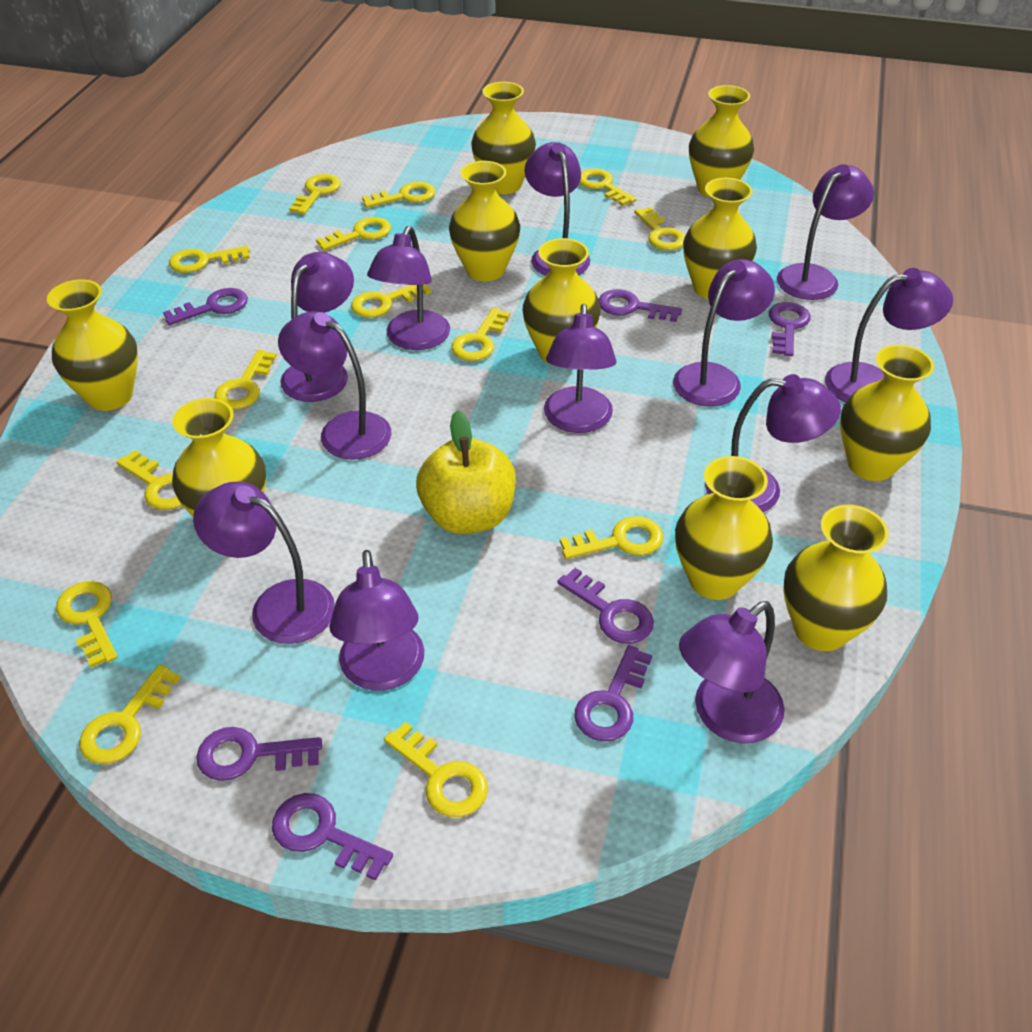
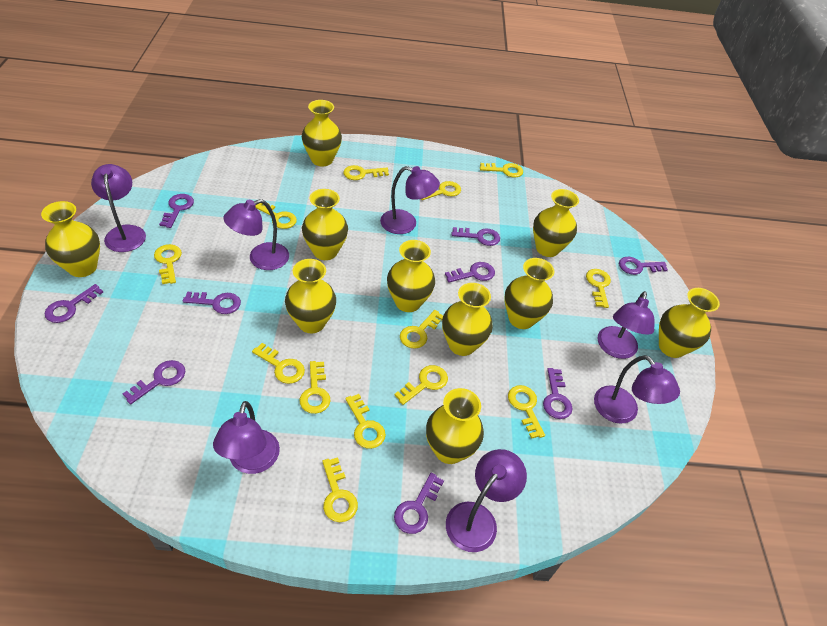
purple key: [163,288,248,325] [196,727,322,781] [272,793,393,881] [557,568,654,644] [575,645,653,742] [598,289,682,322] [769,302,811,356] = 7 -> [44,284,103,323] [123,360,186,404] [159,194,194,228] [183,291,241,314] [394,473,444,534] [445,262,495,283] [451,227,500,246] [543,368,573,419] [619,257,668,275] = 9
purple lamp: [193,482,335,644] [278,311,391,460] [280,252,354,402] [329,550,424,691] [367,226,450,350] [525,142,590,276] [544,304,617,433] [673,259,775,407] [679,601,785,743] [705,374,841,512] [777,164,874,300] [825,268,953,402] = 12 -> [91,164,146,252] [213,401,280,474] [223,199,289,270] [380,166,440,234] [446,449,527,552] [594,355,680,424] [597,291,655,359] = 7
yellow apple: [416,410,516,534] = 1 -> none = 0
yellow key: [56,581,118,668] [79,665,181,764] [116,450,182,510] [169,246,250,273] [215,350,277,409] [289,174,341,214] [316,217,391,251] [351,284,432,318] [362,182,435,208] [384,722,488,817] [451,308,510,361] [560,516,663,559] [579,169,636,206] [634,207,685,250] = 14 -> [154,244,182,284] [252,343,305,384] [255,203,297,229] [300,361,330,414] [322,457,358,522] [343,165,389,180] [345,394,386,449] [394,365,448,405] [400,310,443,349] [421,181,461,200] [480,163,523,178] [508,385,545,439] [586,269,611,308] = 13

